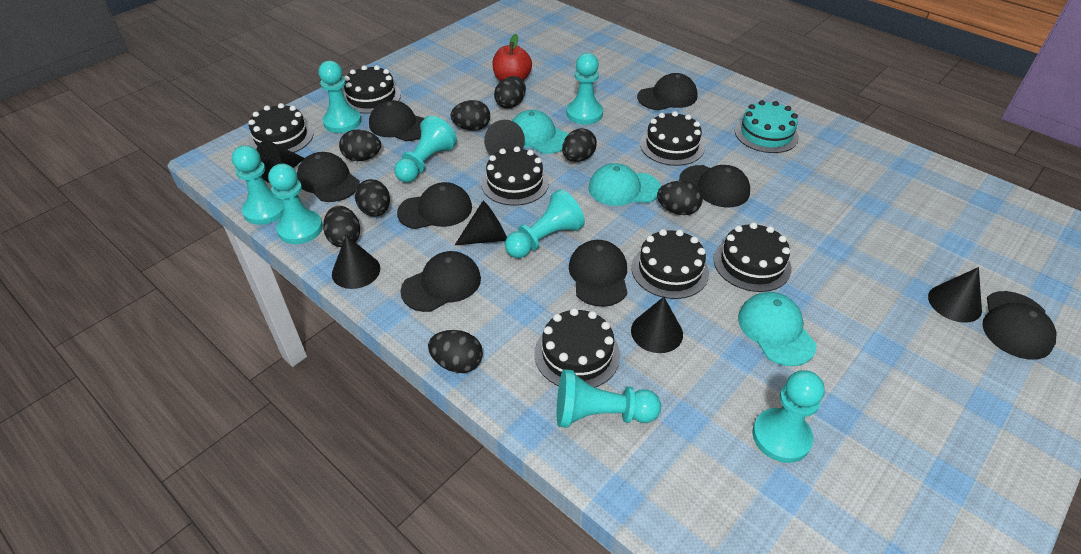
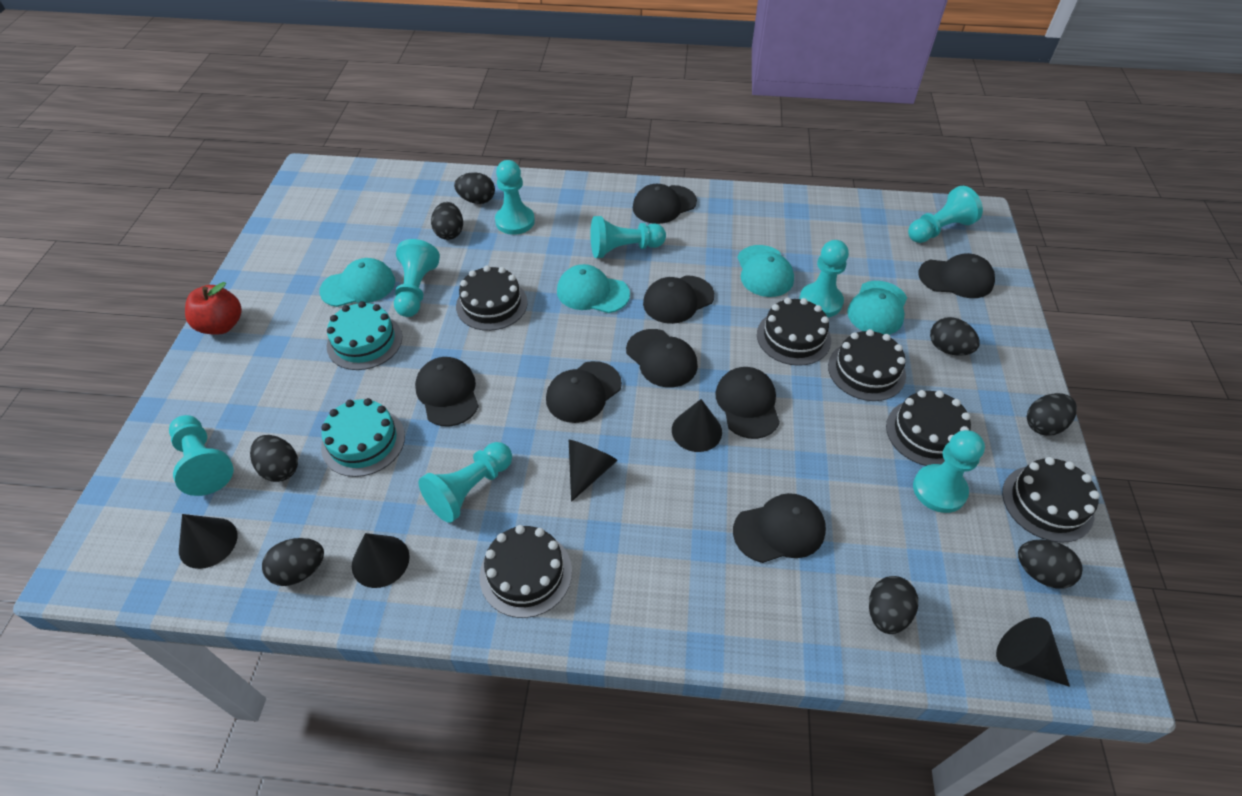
black cake: [248,103,313,153] [344,65,401,114] [481,146,549,206] [534,308,620,387] [632,229,709,299] [640,111,704,166] [713,222,791,292] = 7 -> [456,265,528,331] [479,525,572,618] [757,298,831,366] [828,329,906,401] [886,390,971,466] [1002,457,1100,543] = 6
black cone: [256,140,304,183] [332,235,380,289] [455,201,507,245] [484,120,525,155] [631,297,683,353] [928,267,982,323] = 6 -> [179,514,238,569] [352,533,410,588] [569,440,618,502] [672,399,722,452] [996,617,1070,687] = 5
turquoise cake: [735,100,799,153] = 1 -> [321,398,405,477] [327,301,402,370] = 2
turquoise cap: [512,110,568,154] [588,163,661,206] [738,292,817,366] = 3 -> [319,258,395,307] [557,264,630,313] [737,245,794,297] [847,281,907,335] = 4

